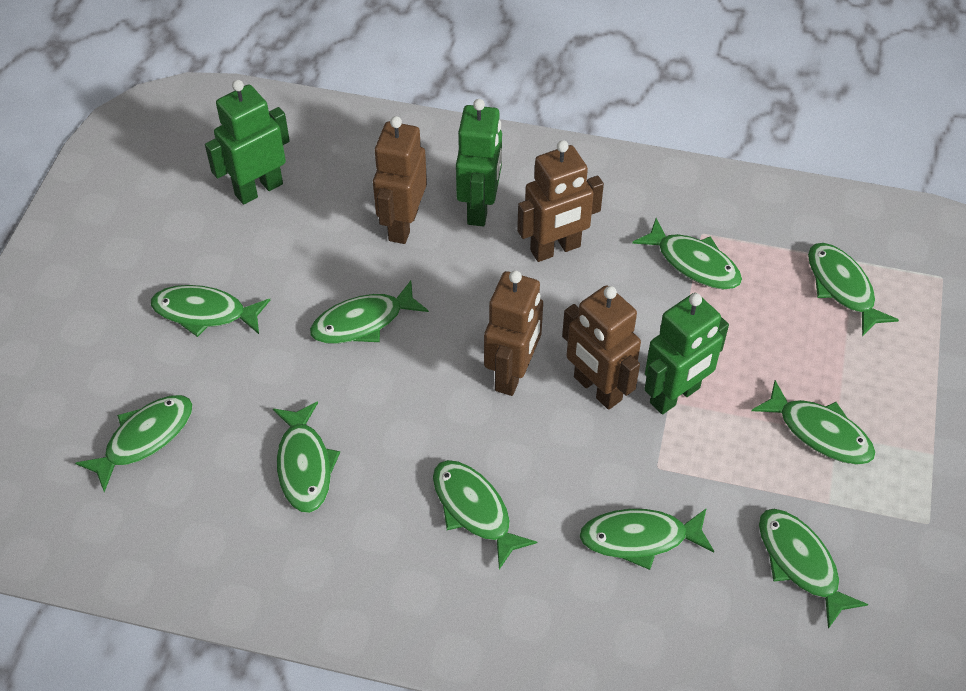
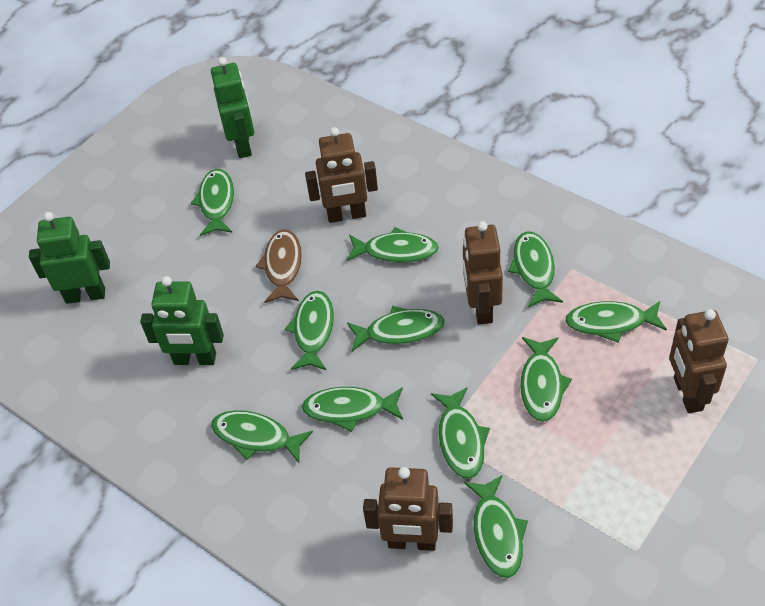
brown fish: none = 0 -> [256,229,302,303] = 1
green fish: [75,395,193,492] [151,285,270,337] [273,401,340,513] [310,280,429,344] [433,460,537,569] [579,508,714,570] [632,218,742,289] [751,380,875,464] [759,509,868,629] [808,243,899,336] = 10 -> [191,169,234,236] [211,410,313,463] [285,291,334,370] [302,387,403,432] [346,227,439,263] [347,306,445,352] [431,387,490,479] [464,475,528,578] [508,231,563,307] [520,337,572,422] [565,301,667,343] = 11

